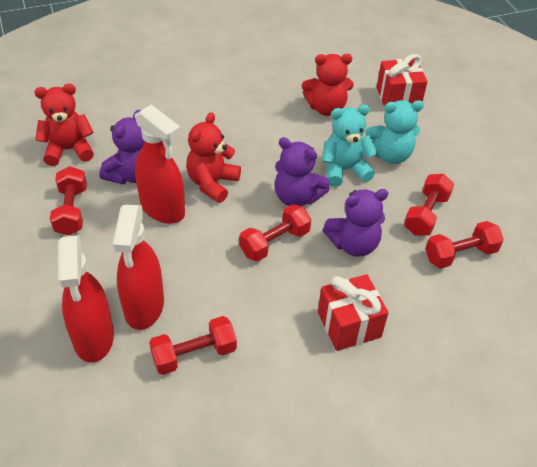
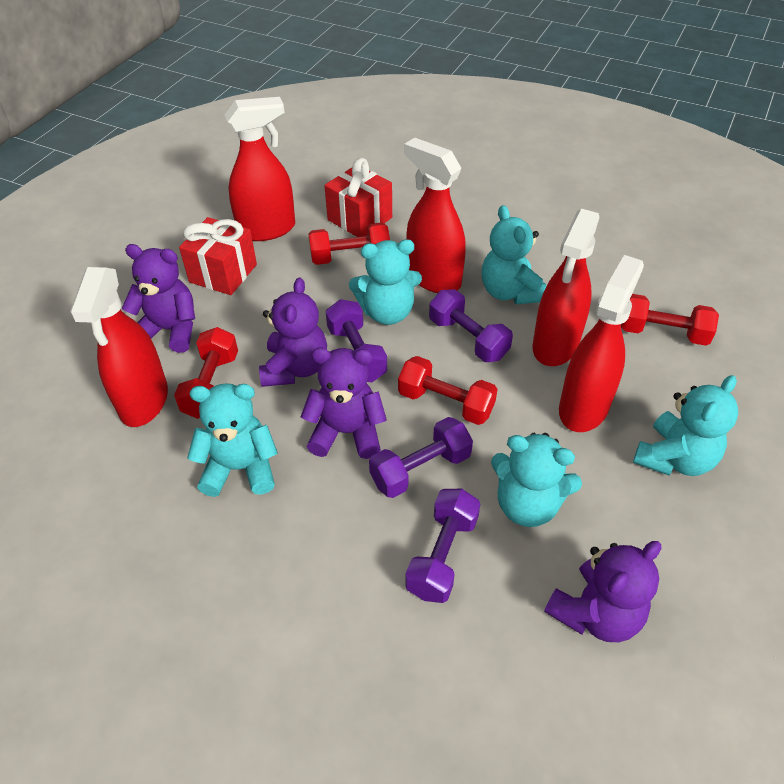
purple dumbbell: none = 0 -> [326,299,387,382] [369,417,473,498] [405,489,480,603] [429,289,513,362] = 4
purple teddy bear: [99,110,145,184] [275,137,330,206] [323,189,388,257] = 3 -> [122,244,195,353] [259,278,327,387] [301,347,387,459] [544,541,661,642] = 4
red dumbbell: [50,166,87,236] [149,316,237,375] [239,204,311,261] [404,174,454,236] [425,221,504,269] = 5 -> [174,327,238,419] [308,222,390,265] [398,356,497,425] [621,294,719,346] = 4
red spray bottle: [58,235,114,363] [112,204,164,330] [135,104,185,224] = 3 -> [70,267,168,427] [225,97,295,241] [404,138,466,293] [532,209,599,366] [559,255,644,432] = 5
red teddy bear: [34,84,94,166] [186,112,241,203] [302,54,354,116] = 3 -> none = 0
turquoise teddy bear: [322,104,378,187] [366,100,424,164] = 2 -> [187,383,278,497] [349,239,422,325] [482,205,546,304] [491,433,582,527] [633,375,738,476] = 5

